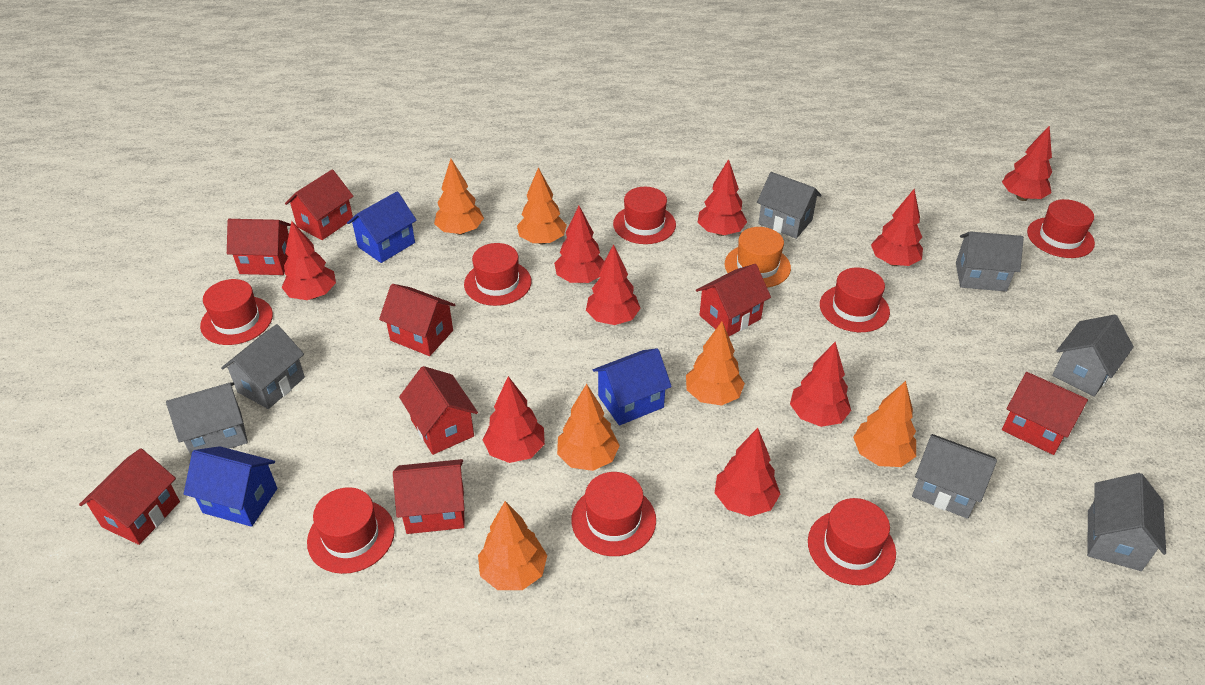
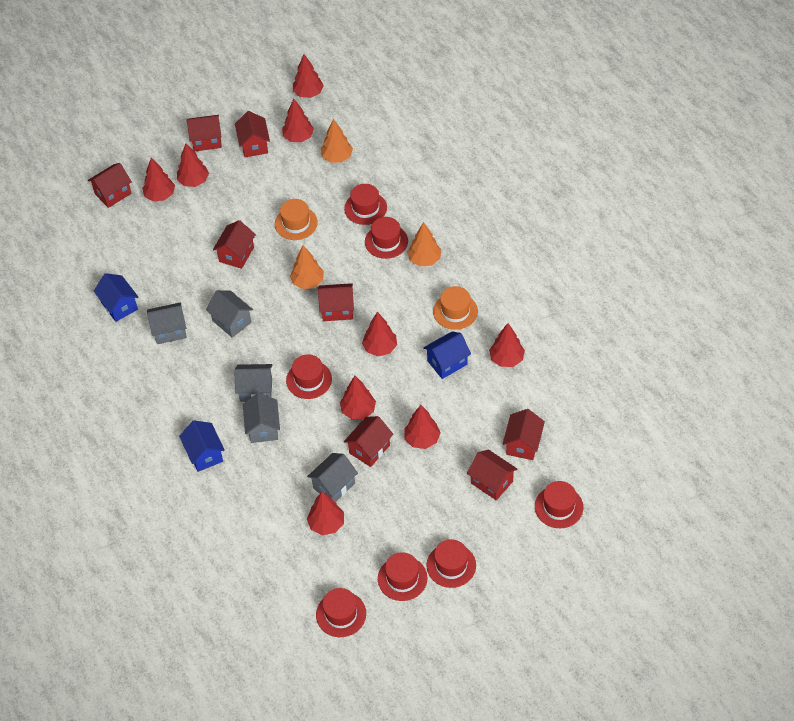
grey house: [166,383,248,455] [221,324,305,409] [757,172,822,239] [912,434,997,519] [956,231,1024,292] [1052,314,1134,397] [1087,473,1166,571] = 7 -> [147,302,187,344] [206,290,253,338] [234,364,272,402] [243,393,280,443] [307,453,358,502] = 5
orange hat: [725,227,791,288] = 1 -> [275,199,318,240] [433,286,478,330] = 2
orange tree: [434,159,484,235] [478,501,547,590] [517,167,567,244] [557,384,620,471] [686,322,745,405] [853,381,916,467] = 6 -> [290,245,324,289] [321,119,353,163] [407,222,441,266] = 3
red hat: [200,279,273,345] [307,487,395,574] [464,243,531,306] [571,472,656,556] [613,187,676,244] [808,498,896,585] [820,267,890,332] [1027,199,1095,258] = 8 -> [286,354,332,399] [316,588,366,637] [344,184,387,225] [365,217,408,259] [378,552,427,601] [427,539,476,588] [535,481,583,528] = 7

